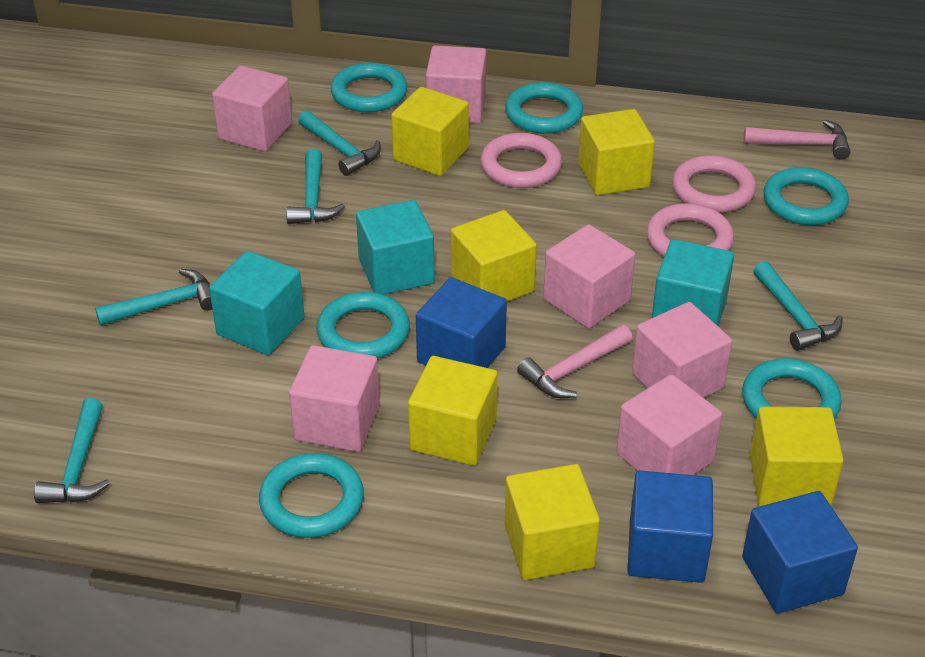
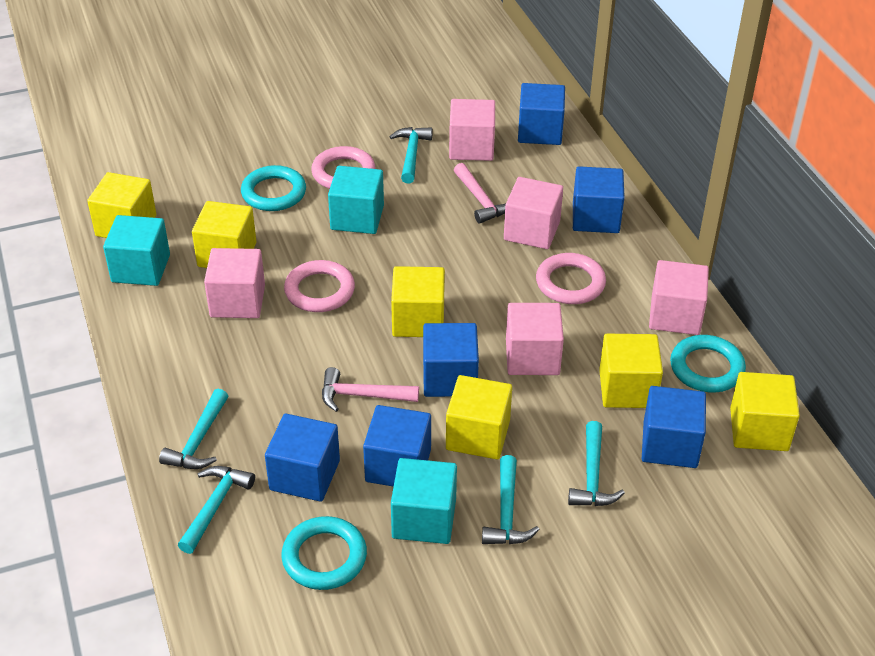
blue cube: [416,277,507,368] [628,471,713,583] [742,491,858,614] = 3 -> [265,414,340,502] [363,405,431,487] [423,323,479,397] [518,83,565,145] [573,166,624,233] [642,386,706,468] = 6
pink cube: [212,65,292,152] [289,345,380,452] [426,45,486,123] [543,224,635,328] [616,374,722,475] [632,302,732,398] = 6 -> [204,248,265,318] [449,99,495,161] [504,177,563,249] [506,303,564,375] [649,260,709,335] = 5
turquoise ring: [259,453,364,538] [316,292,410,359] [330,62,407,113] [505,82,583,134] [742,358,842,419] [763,167,849,225] = 6 -> [241,165,306,211] [281,516,367,590] [670,335,746,393] = 3

